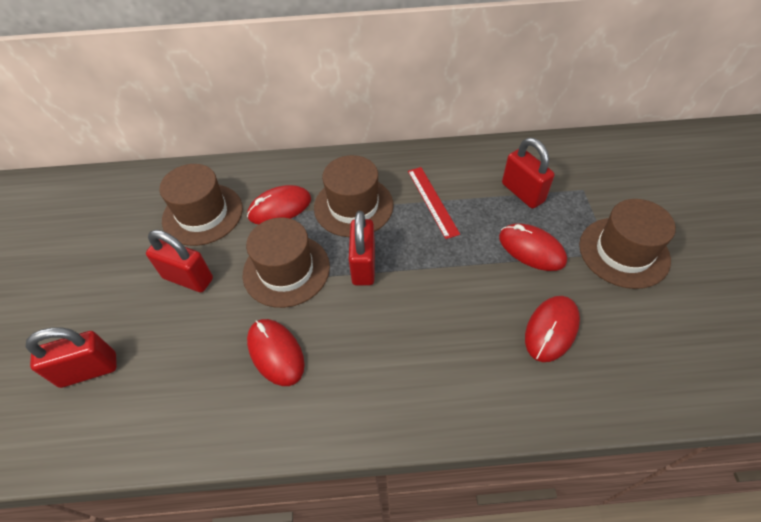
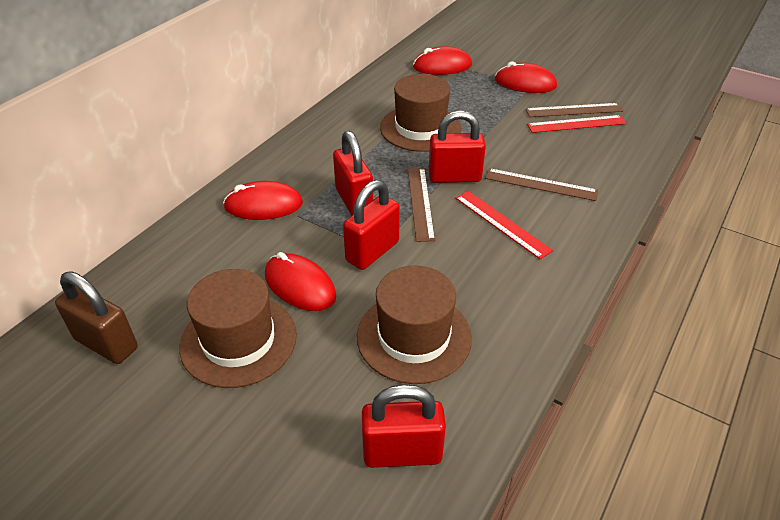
brown hat: [159,164,243,246] [243,218,330,308] [314,155,393,237] [579,199,676,289] = 4 -> [179,269,297,388] [357,266,472,384] [380,74,462,152] = 3
brown padlock: none = 0 -> [55,271,138,364] = 1
brown ruler: none = 0 -> [408,168,435,242] [485,168,598,201] [526,103,623,117] = 3
red ruler: [408,167,460,239] = 1 -> [455,191,553,259] [527,115,627,133] = 2

